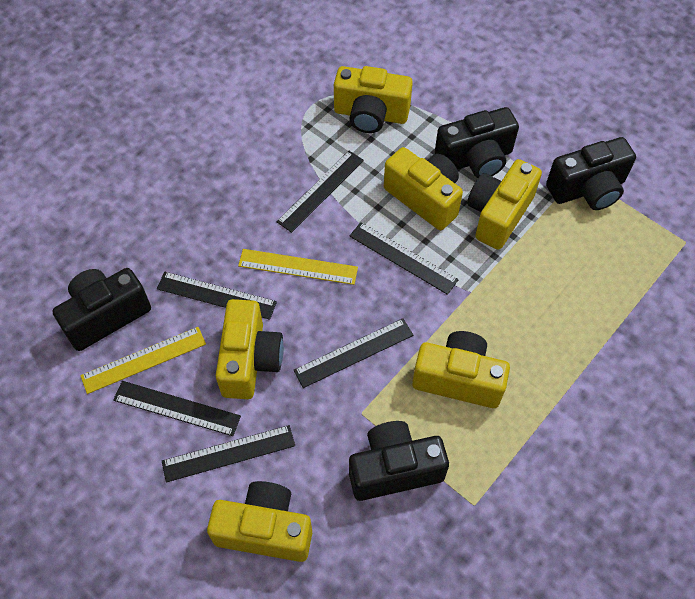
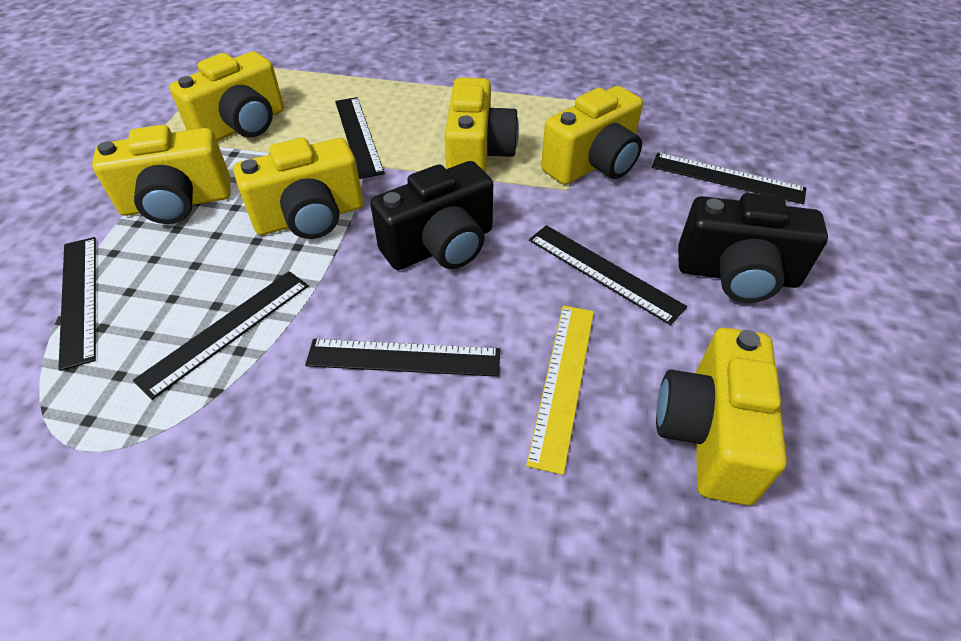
black camera: [53,268,151,351] [349,421,449,501] [435,107,519,178] [546,137,636,210] = 4 -> [370,161,493,270] [678,193,828,303] = 2
yellow ruler: [80,327,206,394] [238,249,358,285] = 2 -> [526,305,594,475] = 1

